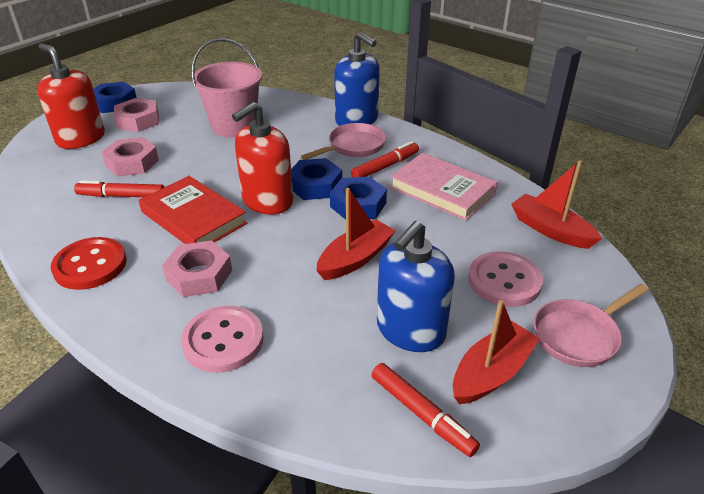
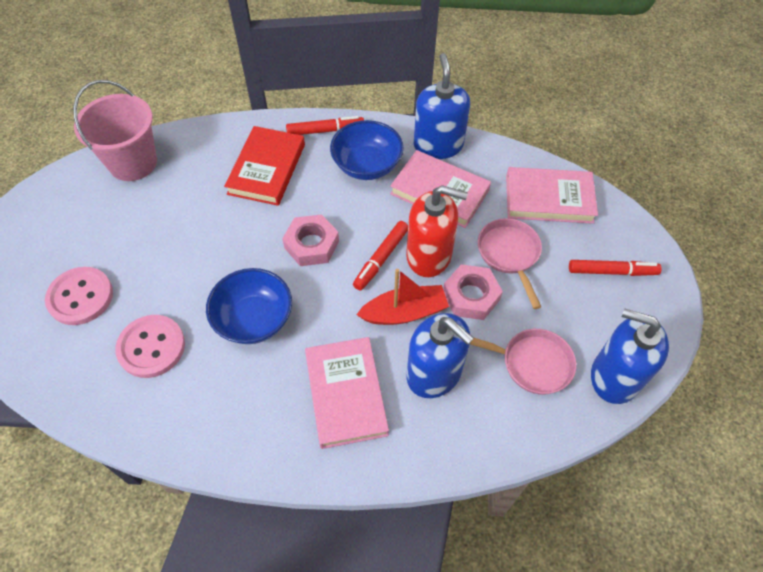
blue bowl: none = 0 -> [206,268,292,344] [330,120,404,180] = 2
blue nut: [93,82,137,113] [291,158,342,200] [330,176,387,220] = 3 -> none = 0
blue soap dispenser: [334,32,380,126] [377,221,455,352] = 2 -> [406,313,474,398] [414,53,470,159] [591,308,669,404] = 3
pink book: [390,153,498,221] = 1 -> [305,337,389,449] [390,150,491,228] [506,167,598,224] = 3
pink nut: [101,137,159,177] [114,98,159,132] [162,240,232,297] = 3 -> [282,214,339,266] [443,264,503,320] = 2
red boat: [316,188,396,280] [453,300,540,404] [511,160,602,249] = 3 -> [356,269,449,325] = 1
red button: [51,237,127,290] = 1 -> none = 0
red soap dispenser: [37,44,105,149] [232,102,293,215] = 2 -> [406,185,468,277] = 1

